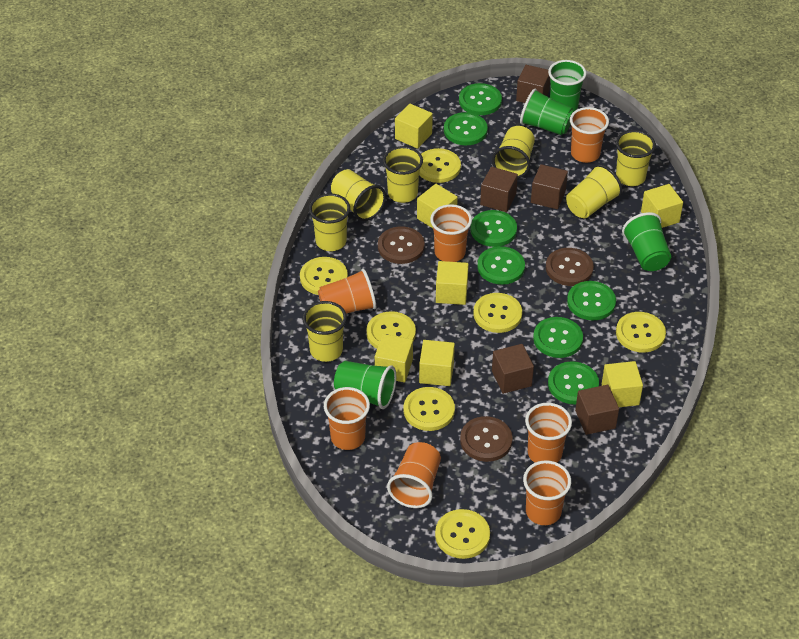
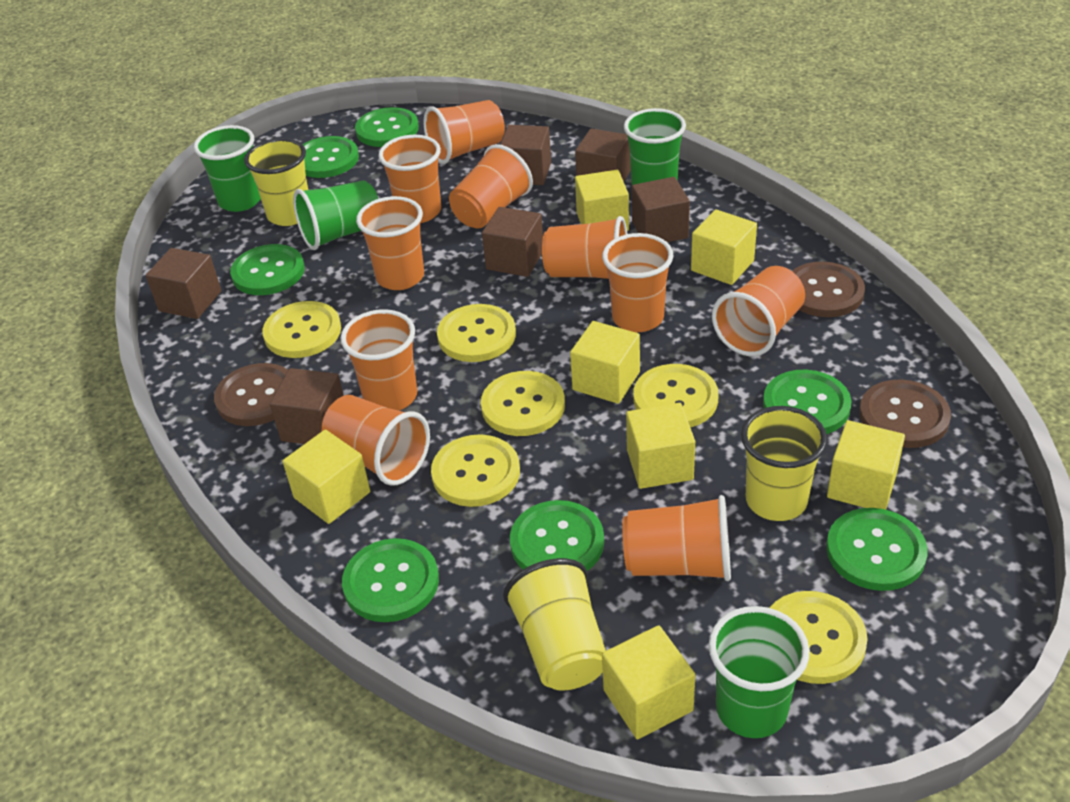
brown cube: [480,167,518,212] [492,344,534,394] [516,65,550,103] [531,164,568,209] [575,385,619,435] = 5 -> [146,248,221,319] [270,368,344,444] [482,207,543,277] [500,125,551,185] [575,128,631,181] [632,177,690,242] = 6
orange cup: [318,269,376,314] [324,387,370,450] [387,442,441,508] [430,204,472,262] [523,460,571,525] [525,403,572,463] [570,107,609,163] = 7 -> [321,395,430,486] [341,309,417,411] [356,196,424,290] [378,135,441,223] [423,100,505,164] [449,144,533,229] [542,216,628,279] [602,233,674,332] [622,495,731,581] [712,266,805,356] = 10
yellow button: [300,257,348,295] [366,311,416,349] [404,387,455,431] [419,148,461,183] [435,509,490,559] [473,293,522,333] [616,312,666,353] = 7 -> [262,301,341,358] [431,434,520,507] [437,304,516,362] [481,371,565,436] [634,364,719,428] [769,591,868,684] = 6
yellow cup: [303,301,347,362] [309,193,350,251] [331,169,386,221] [383,146,423,203] [492,126,535,178] [566,164,623,218] [616,130,656,186] = 7 -> [244,138,308,226] [503,558,606,691] [741,406,827,521] = 3

